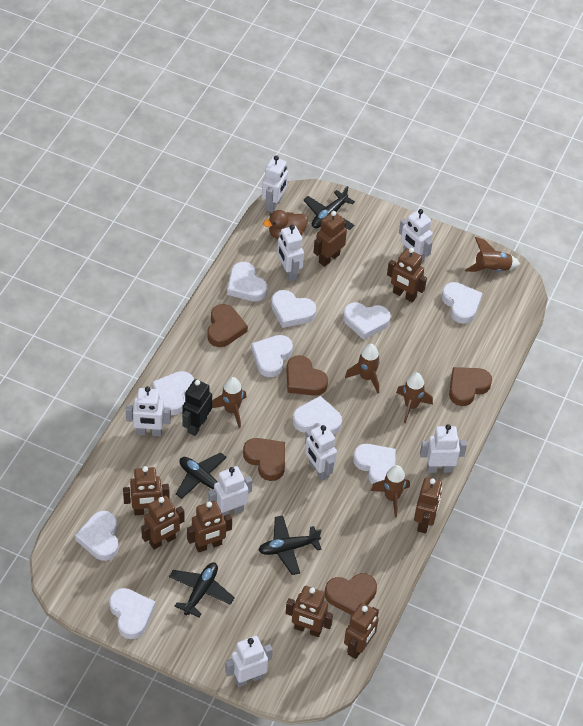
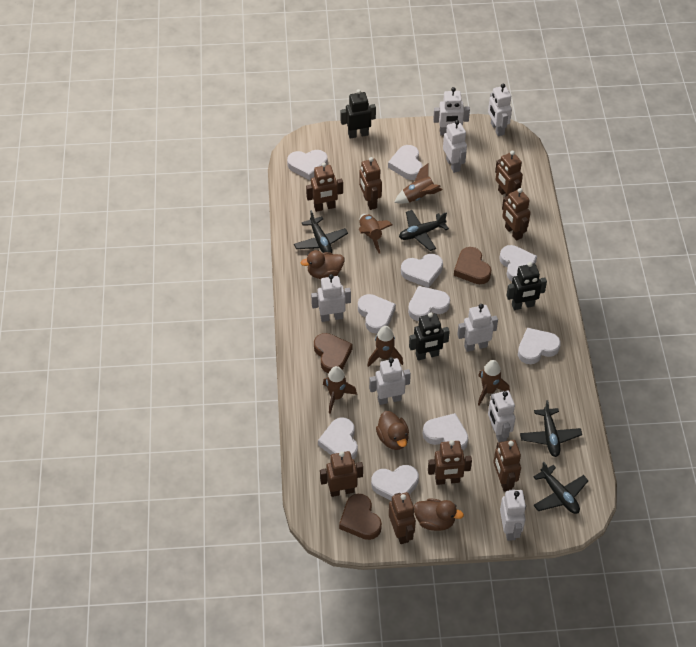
black robot: [182,379,212,436] = 1 -> [340,89,376,139] [409,312,450,360] [506,262,547,310] = 3
brown duck: [263,210,308,239] = 1 -> [301,250,344,279] [376,411,409,450] [414,498,464,531] = 3
brown heart: [207,304,248,347] [243,438,285,481] [287,355,328,396] [325,573,377,615] [449,367,492,406] = 5 -> [314,333,352,373] [339,494,382,540] [454,247,491,284] = 3

